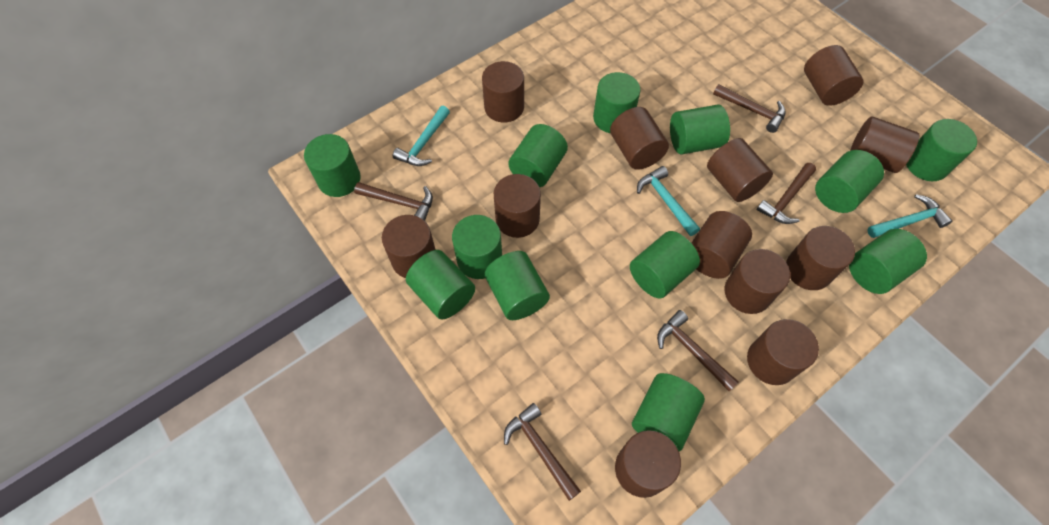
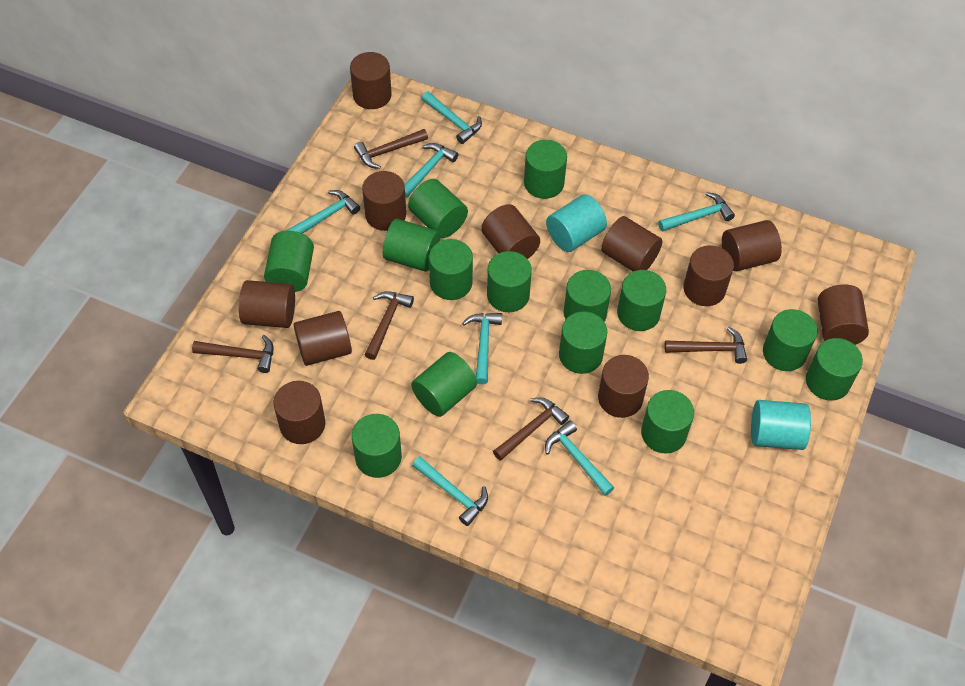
brown cylinder: [382,215,436,278] [482,61,524,123] [494,174,541,238] [610,107,669,170] [615,430,681,498] [692,211,752,279] [707,138,773,202] [725,249,790,314] [747,319,819,385] [786,226,855,290] [804,45,863,106] [850,116,920,173] = 12 -> [239,280,295,328] [273,381,325,444] [294,311,352,366] [350,52,392,109] [362,171,406,231] [481,204,540,259] [598,355,649,418] [601,216,662,272] [683,245,734,306] [722,220,782,271] [818,284,869,345] = 11
green cylinder: [304,134,361,197] [406,250,475,320] [452,215,502,279] [485,251,550,320] [508,124,568,187] [593,72,640,133] [630,231,700,299] [632,373,705,452] [670,105,730,154] [815,150,884,213] [849,229,927,294] [906,119,977,181] = 12 -> [264,231,314,292] [352,414,402,478] [383,219,440,272] [408,179,468,238] [411,352,477,417] [429,239,473,300] [487,251,532,312] [524,140,567,199] [559,311,607,374] [564,270,611,322] [617,270,666,331] [641,390,694,454] [763,309,818,371] [806,338,863,401] = 14
turquoise cylinder: none = 0 -> [546,194,607,252] [751,400,811,450] = 2
turquoise hammer: [393,106,450,166] [637,166,700,236] [867,194,953,238] = 3 -> [286,190,360,234] [404,143,459,198] [412,456,488,526] [422,91,482,144] [462,313,502,384] [545,420,614,496] [658,192,735,232] = 7

